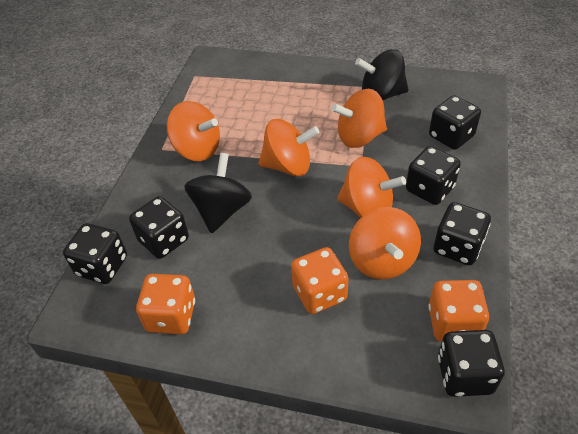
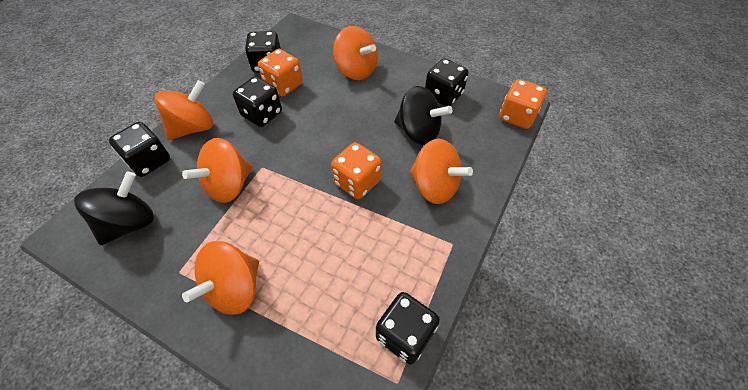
black dice: [63,223,127,284] [129,196,189,259] [406,146,461,205] [429,95,481,150] [434,202,491,265] [438,330,505,397] = 6 -> [109,122,170,177] [233,77,282,127] [245,31,281,73] [376,292,440,364] [425,58,469,107] = 5

